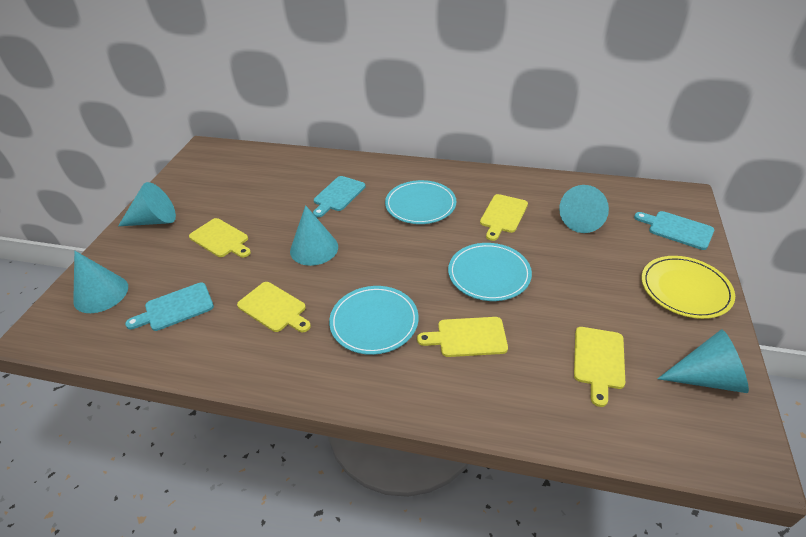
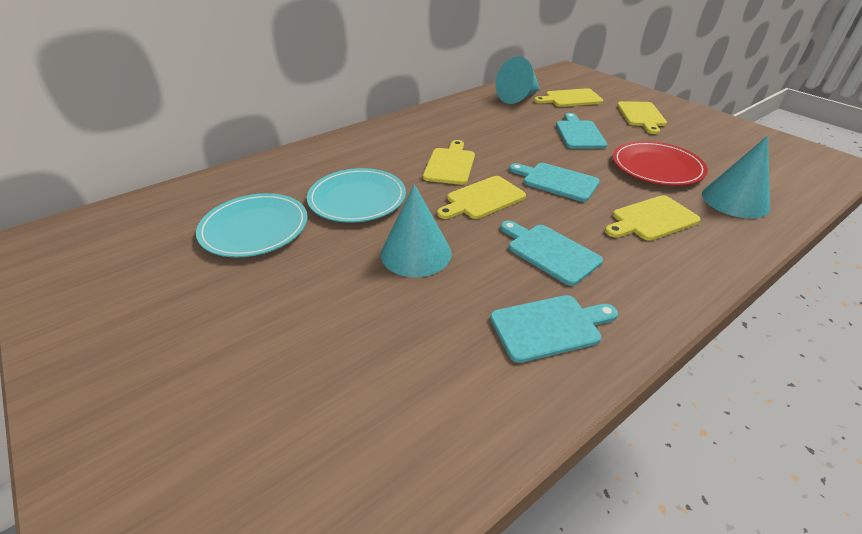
red plate: none = 0 -> [613,141,708,186] = 1
turquoise cone: [73,251,128,313] [118,182,176,226] [290,205,338,266] [559,185,609,233] [657,329,749,393] = 5 -> [381,184,451,277] [496,57,540,104] [702,136,770,218] = 3
turquoise cutting board: [125,283,214,331] [313,176,366,217] [634,211,714,250] = 3 -> [490,295,618,363] [500,220,603,286] [509,163,600,202] [556,113,607,149] = 4
turquoise plate: [329,286,419,355] [385,180,456,224] [448,243,532,301] = 3 -> [196,193,308,257] [307,168,406,223] = 2
yellow plate: [642,256,735,319] = 1 -> none = 0

